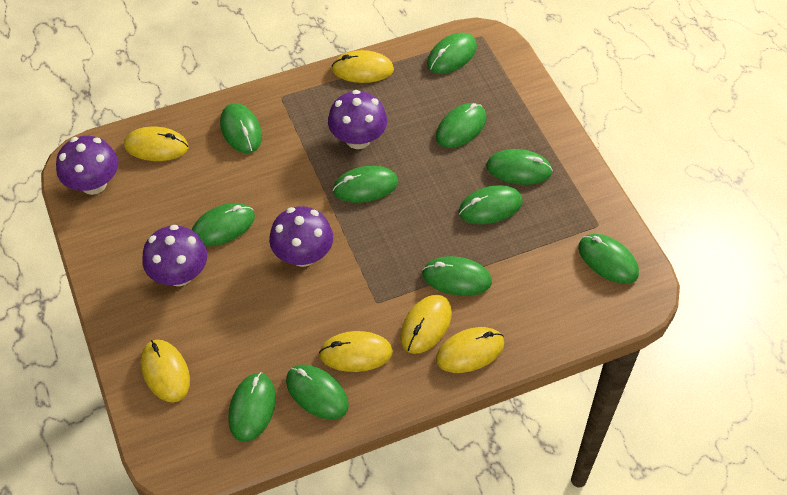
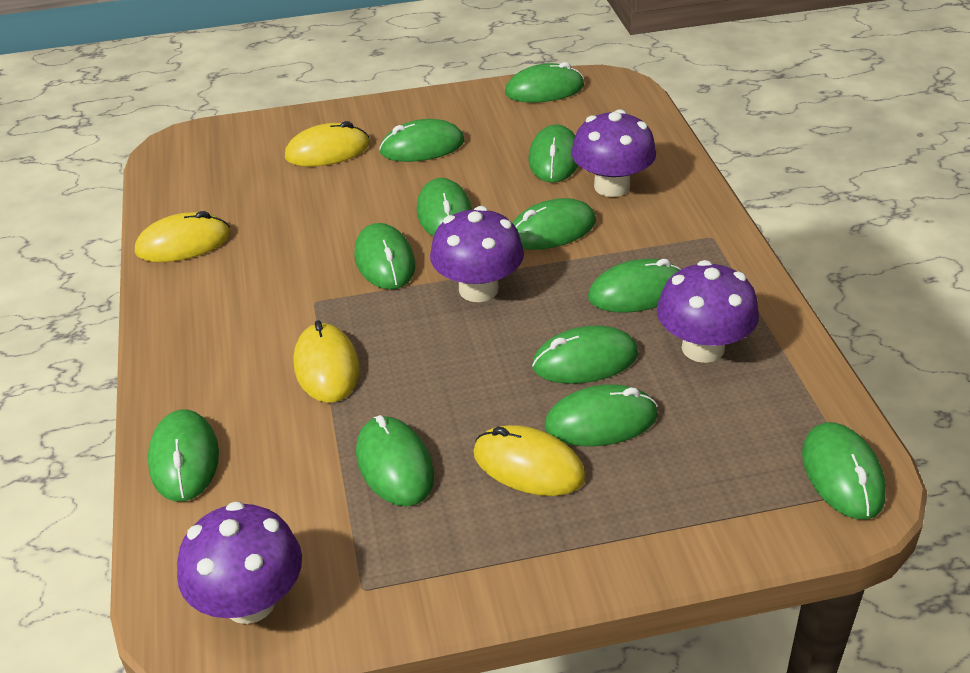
green mouse: [192,203,255,246] [220,103,262,153] [228,372,276,442] [286,365,349,420] [333,166,398,203] [422,256,492,296] [427,33,477,74] [436,103,486,148] [459,185,523,224] [486,149,553,185] [578,234,639,284] = 11 -> [148,410,219,501] [354,223,415,290] [356,415,434,506] [379,119,465,162] [417,178,472,237] [505,62,584,103] [513,198,596,250] [529,124,578,183] [532,326,638,384] [545,384,658,446] [588,259,681,313] [802,422,886,519] = 12
yellow mouse: [124,126,188,161] [141,340,190,402] [319,331,393,372] [331,50,394,83] [400,295,452,354] [436,327,504,373] = 6 -> [135,211,230,262] [285,121,370,166] [294,320,360,403] [473,425,586,496] = 4

